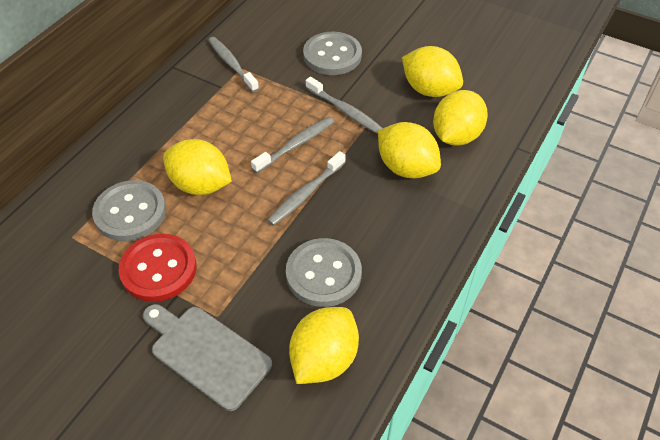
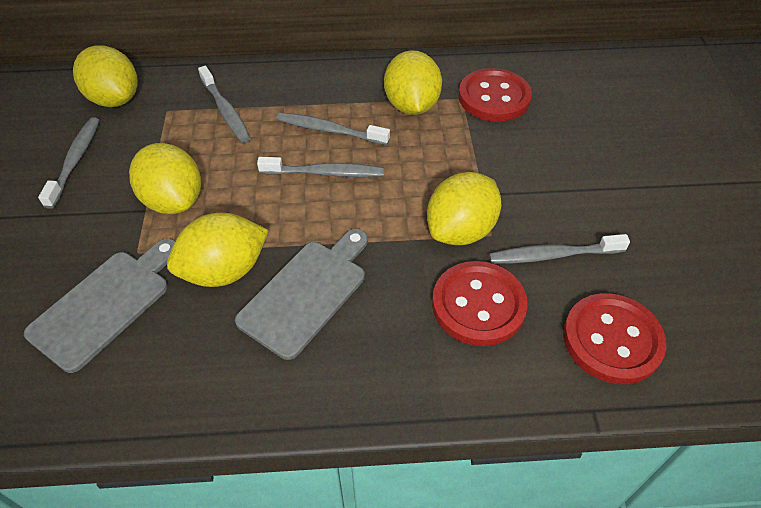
grey button: [92,180,166,241] [286,238,362,307] [303,32,362,75] = 3 -> none = 0
grey cutting board: [143,304,272,411] = 1 -> [24,239,175,373] [235,229,368,360] = 2
grey toothbrush: [208,37,259,92] [251,116,335,173] [267,151,346,226] [306,77,383,134] = 4 -> [38,117,100,209] [198,66,251,143] [257,157,384,177] [276,112,390,145] [489,234,630,264] = 5
red button: [118,234,196,302] = 1 -> [432,261,528,346] [458,68,532,122] [563,293,667,384] = 3

